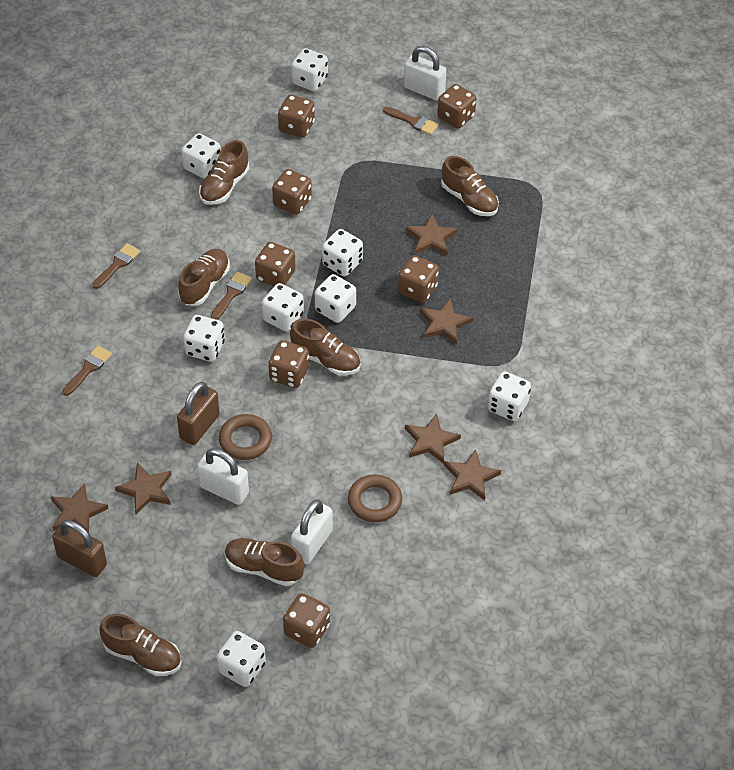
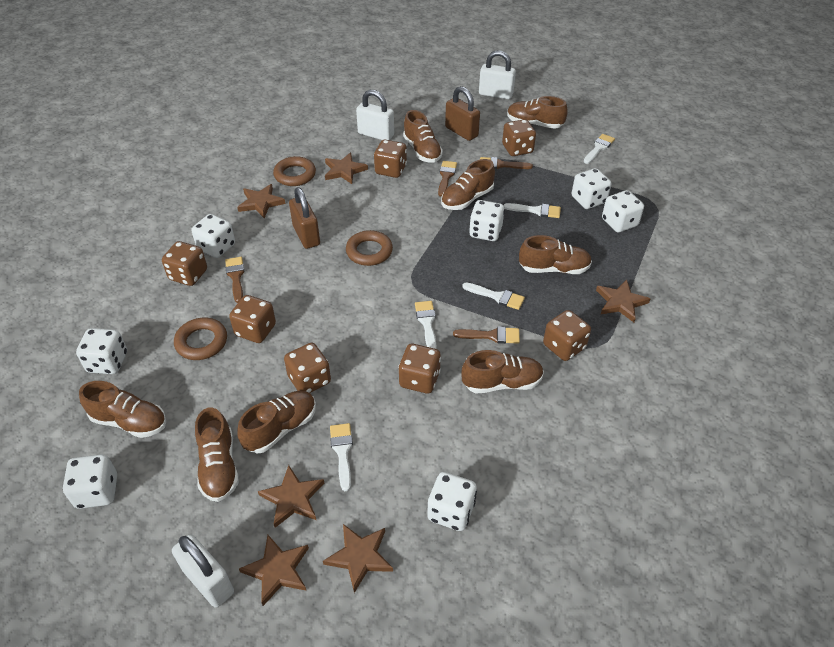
brown ring: [219,414,272,460] [348,474,402,522] = 2 -> [174,318,227,360] [273,156,316,186] [346,230,393,266] = 3
brown shoe: [99,614,181,676] [178,249,230,305] [199,140,249,205] [225,538,304,586] [290,319,361,376] [441,156,499,216] = 6 -> [79,381,166,438] [195,408,239,502] [237,391,316,453] [403,110,443,163] [441,159,495,210] [461,350,544,394] [507,96,568,129] [519,235,592,274] = 8
white brush: none = 0 -> [330,423,353,491] [415,301,437,349] [462,283,525,310] [504,203,561,218] [584,134,615,164] = 5
white dice: [181,133,221,179] [183,315,225,362] [217,631,266,687] [262,283,304,331] [291,48,328,91] [315,274,356,323] [322,229,363,276] [488,371,531,421] = 8 -> [63,454,117,509] [76,328,127,374] [191,214,235,258] [427,472,477,531] [469,200,505,241] [572,168,611,209] [602,190,644,233] = 7

